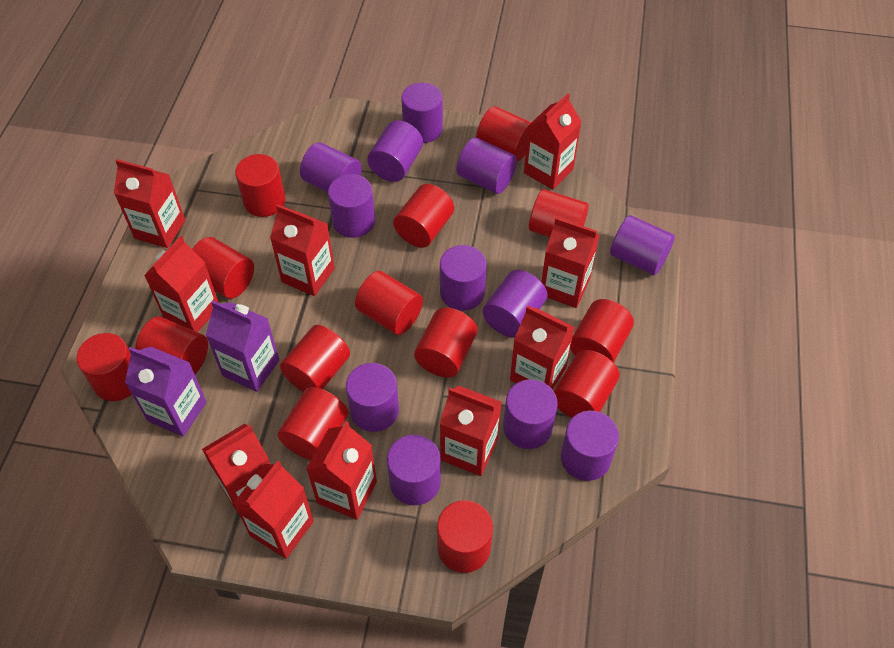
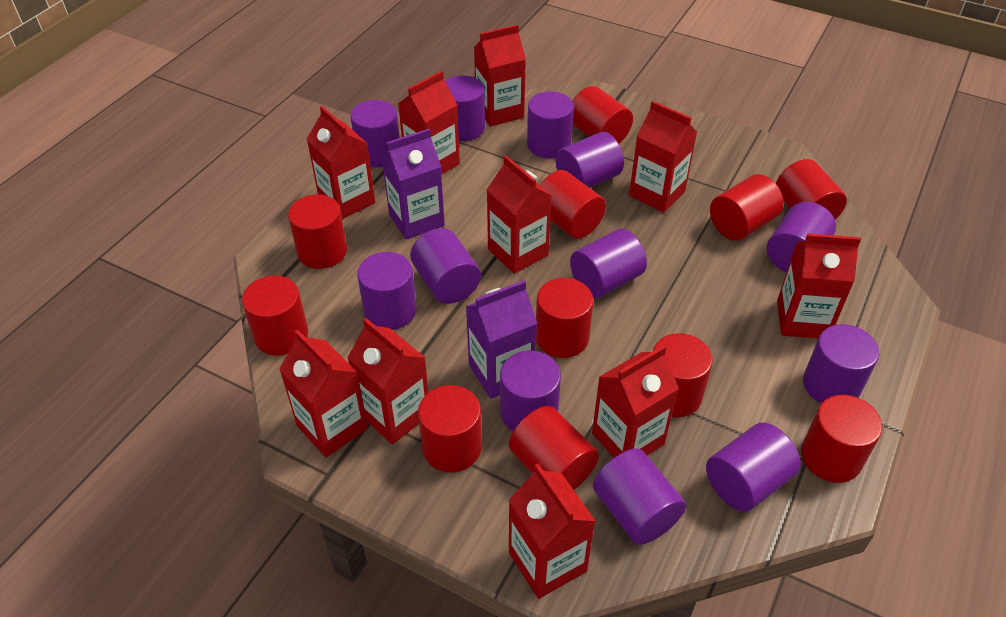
red cylinder: [76,333,132,401] [135,317,208,374] [192,237,254,299] [235,154,286,217] [278,387,349,460] [280,325,350,392] [355,271,423,335] [393,184,454,248] [414,308,477,378] [437,500,493,573] [476,106,532,161] [529,189,589,237] [554,350,620,418] [570,299,634,363] = 14 -> [242,276,308,356] [288,194,347,269] [418,385,482,472] [509,406,599,490] [536,278,593,358] [540,170,606,239] [572,86,633,144] [653,333,713,417] [710,174,784,241] [776,159,847,219] [801,395,882,483] = 11

